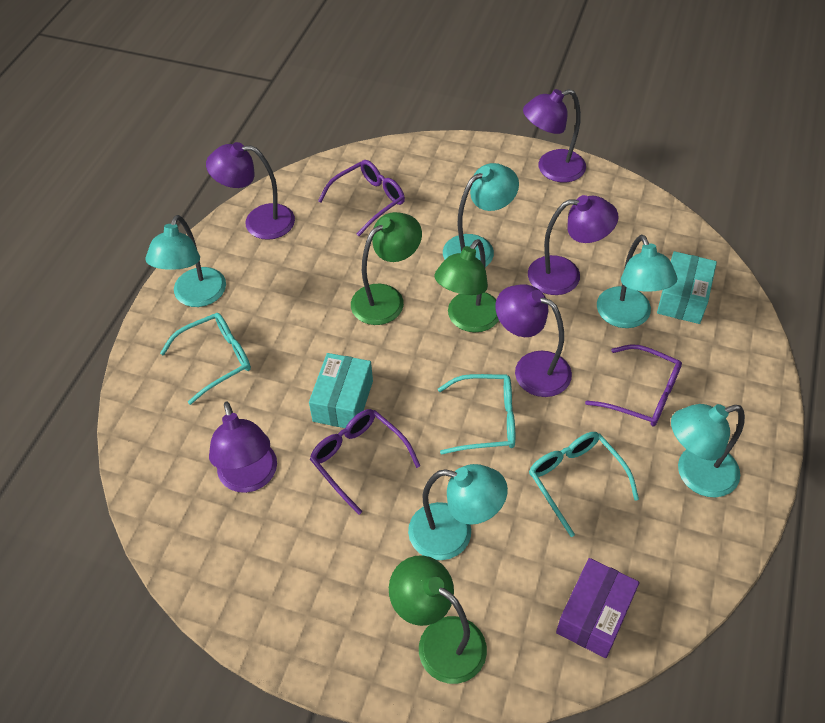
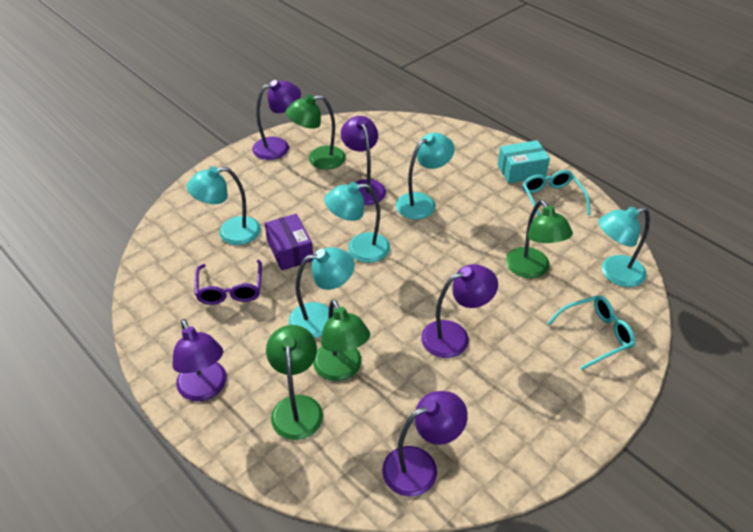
green lamp: [351,212,422,325] [389,555,487,684] [434,239,499,333] = 3 -> [266,325,323,440] [286,94,346,170] [313,299,370,381] [506,200,573,278] = 4
purple glasses: [310,409,420,515] [318,160,405,236] [585,344,682,426] = 3 -> [195,260,262,305] = 1
turquoise box: [309,353,373,428] [657,251,717,324] = 2 -> [497,140,550,183] = 1
turquoise glasses: [160,313,251,405] [438,374,515,455] [529,432,639,537] = 3 -> [523,170,591,216] [547,296,635,370] = 2

